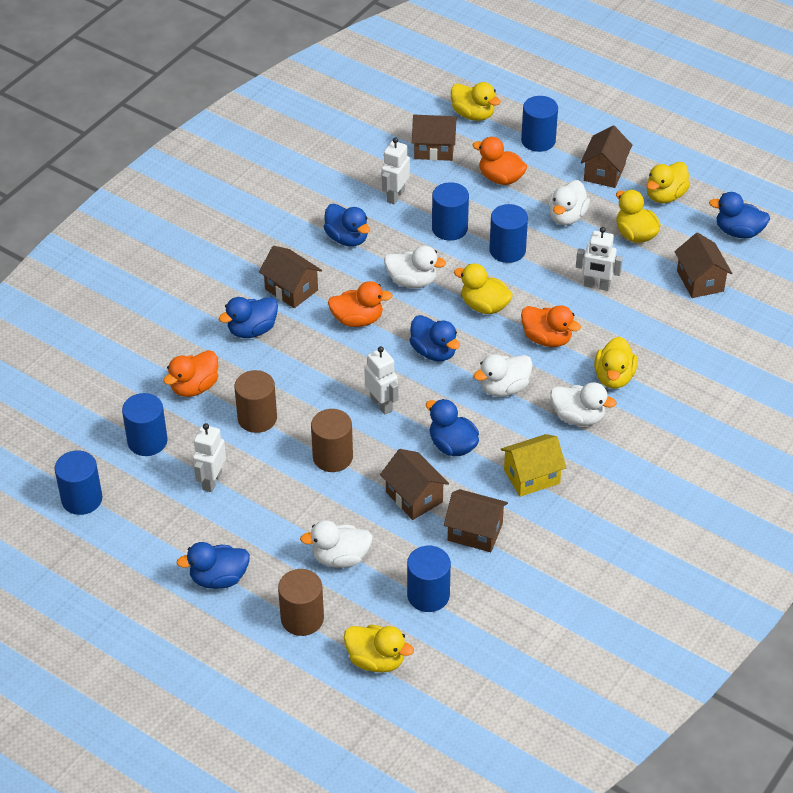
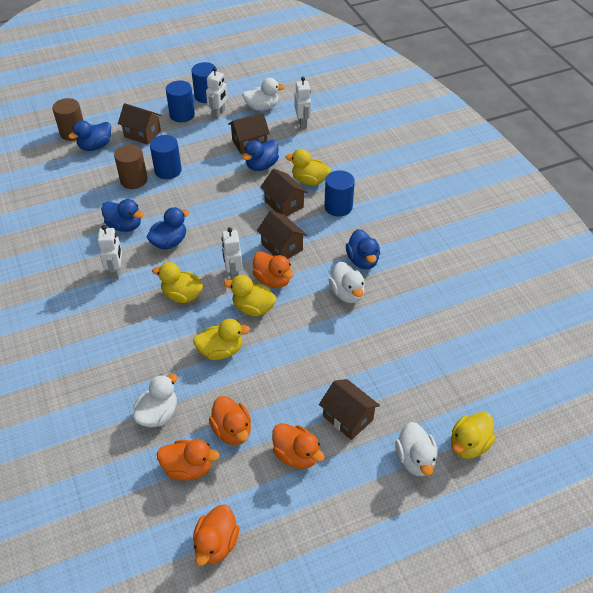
blue cylinder: [55,450,103,515] [122,393,168,456] [407,546,451,612] [432,182,469,241] [489,204,528,263] [521,96,558,152] = 6 -> [150,135,182,179] [166,80,195,122] [191,62,217,103] [324,170,355,217] = 4
blue duck: [177,542,250,589] [219,297,278,338] [324,204,370,247] [409,315,460,361] [426,399,479,456] [709,192,770,239] = 6 -> [68,120,111,151] [101,199,144,232] [146,207,189,250] [242,140,279,171] [346,229,380,269] = 5
brown cylinder: [234,370,277,433] [278,569,324,636] [311,409,353,472] = 3 -> [52,98,84,141] [114,144,148,189] = 2
brown house: [259,246,322,308] [380,449,449,520] [412,115,457,161] [444,489,508,552] [581,126,632,188] [674,233,732,298] = 6 -> [118,103,162,145] [228,113,270,154] [257,211,307,259] [260,169,308,217] [319,379,380,440] = 5
orange duck: [163,350,218,397] [328,281,393,327] [472,137,527,185] [521,305,581,347] = 4 -> [157,439,220,480] [193,504,239,566] [209,396,251,445] [253,251,294,288] [272,423,325,469] = 5
white duck: [300,520,373,568] [384,246,446,288] [473,354,533,397] [548,180,590,225] [550,382,616,426] = 5 -> [133,373,177,427] [242,78,285,111] [329,262,365,303] [395,422,438,476] = 4
yellow duck: [344,625,414,673] [451,82,501,121] [454,263,513,314] [594,337,637,389] [616,190,661,243] [647,162,690,203] = 6 -> [152,262,203,303] [193,319,250,360] [224,275,277,316] [285,149,331,186] [451,412,495,459] = 5
yellow house: [501,434,566,497] = 1 -> none = 0

